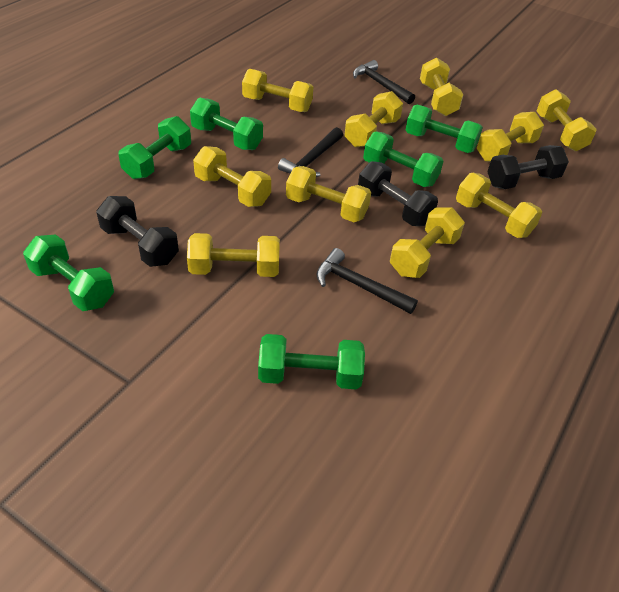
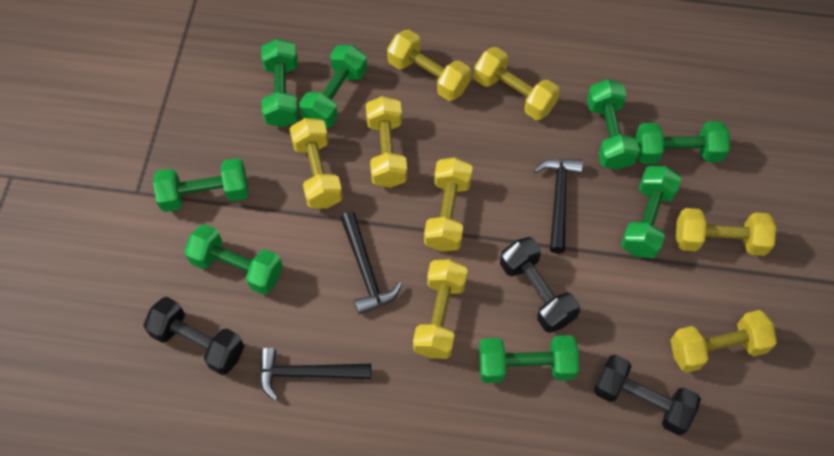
green dumbbell: [23,235,114,311] [118,116,191,179] [190,98,263,150] [258,334,365,390] [363,131,443,187] [406,104,483,153] = 6 -> [153,158,248,212] [184,224,283,295] [261,39,299,127] [299,45,367,128] [479,335,579,383] [587,79,640,170] [621,166,682,258] [635,121,730,164] = 8
yellow dumbbell: [187,233,280,277] [193,146,271,207] [242,69,313,112] [286,166,371,222] [344,91,403,147] [390,208,465,278] [420,58,463,116] [456,173,542,238] [477,112,544,162] [537,89,597,151] = 10 -> [290,118,343,209] [366,96,407,188] [387,30,471,101] [413,259,468,359] [424,157,473,252] [474,47,560,120] [671,310,777,373] [676,208,776,256] = 8

